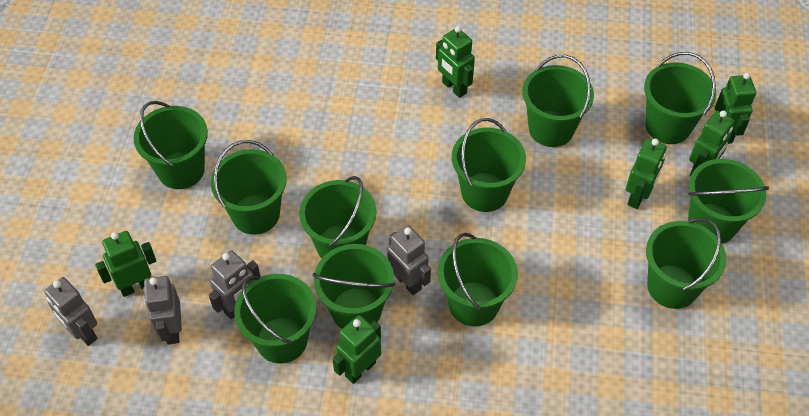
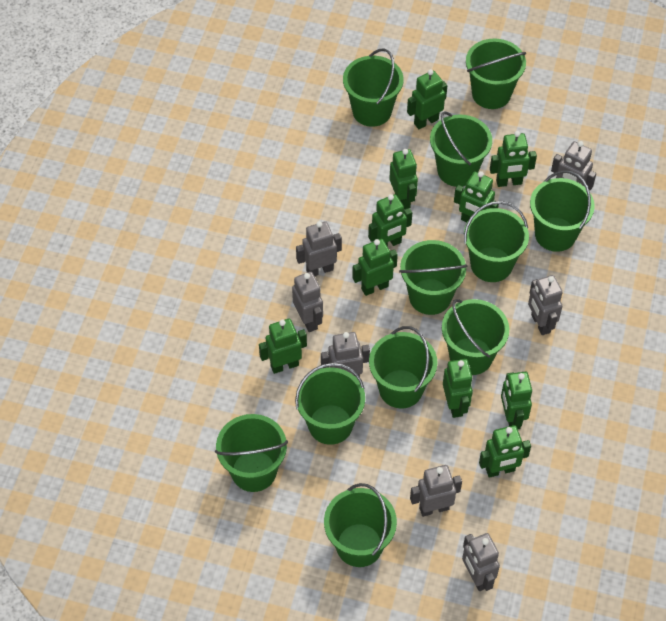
green robot: [95,231,156,297] [332,315,381,384] [436,26,475,98] [626,138,667,209] [689,110,735,177] [715,73,756,144] = 6 -> [259,319,307,374] [352,239,398,296] [368,194,412,247] [389,149,418,209] [407,69,447,129] [443,359,473,418] [454,171,499,222] [479,425,531,478] [490,131,537,187] [501,372,532,429] = 10
grey robot: [44,277,98,346] [144,276,182,345] [209,250,261,319] [387,225,431,295] = 4 -> [292,272,323,332] [296,221,342,276] [321,332,370,378] [410,465,462,517] [462,533,500,591] [528,275,563,335] [551,141,596,190] = 7

